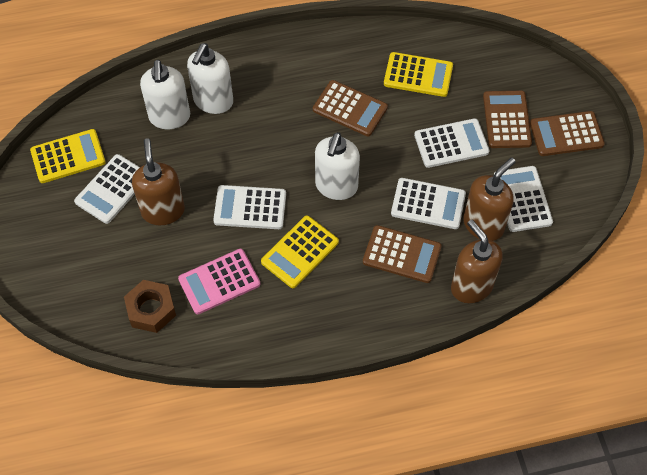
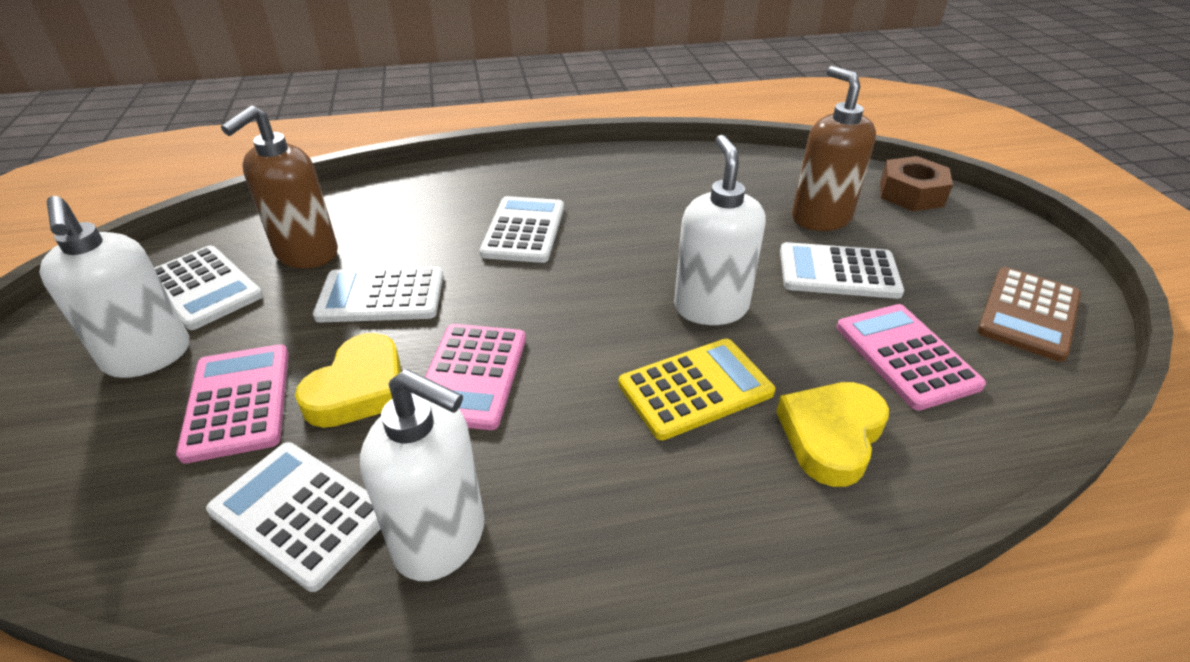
brown calculator: [313,80,388,136] [363,225,442,283] [483,91,532,148] [530,111,605,156] = 4 -> [978,267,1081,362] = 1
brown soap dispenser: [132,138,185,225] [451,220,503,303] [464,158,516,241] = 3 -> [221,105,338,268] [792,66,876,231] = 2
pink calculator: [178,249,260,314] = 1 -> [176,344,289,464] [425,324,526,430] [837,304,986,410] = 3
yellow calculator: [30,129,106,183] [261,216,339,288] [384,52,453,97] = 3 -> [618,338,775,440] = 1
yellow heart: none = 0 -> [295,333,401,428] [776,382,889,487] = 2

